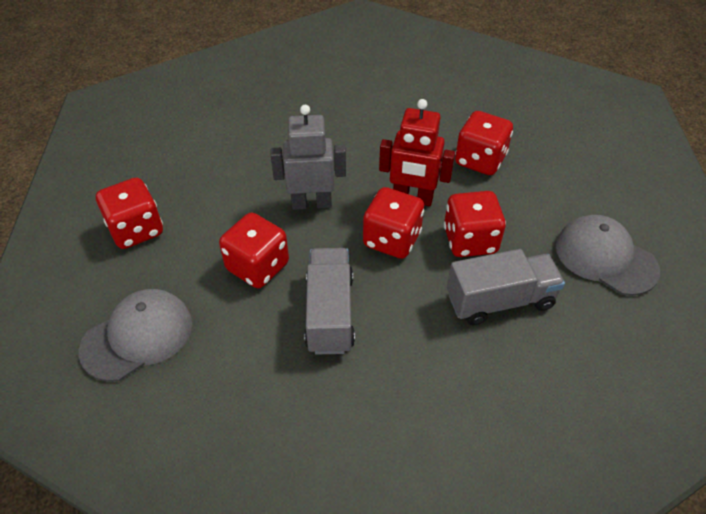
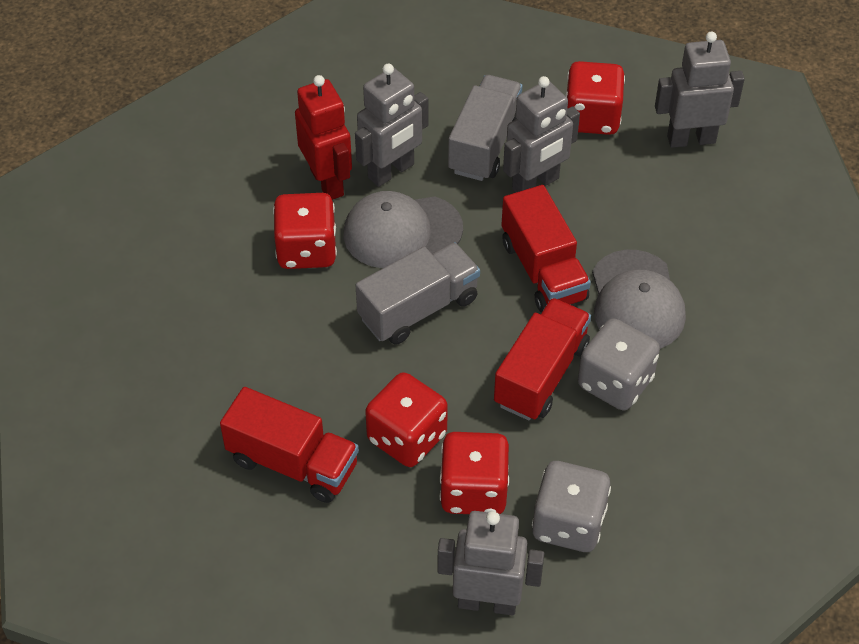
grey dice: none = 0 -> [532,461,611,552] [578,318,660,411] = 2
grey robot: [271,105,346,210] = 1 -> [355,64,428,187] [437,511,544,616] [503,76,580,192] [655,31,745,148] = 4
red dice: [96,178,163,249] [219,213,289,288] [363,187,424,259] [444,191,506,257] [455,111,513,175] = 5 -> [273,193,337,269] [365,372,448,467] [440,432,509,514] [565,61,625,135] = 4
red truck: none = 0 -> [220,387,359,503] [494,298,591,421] [502,185,591,313] = 3

